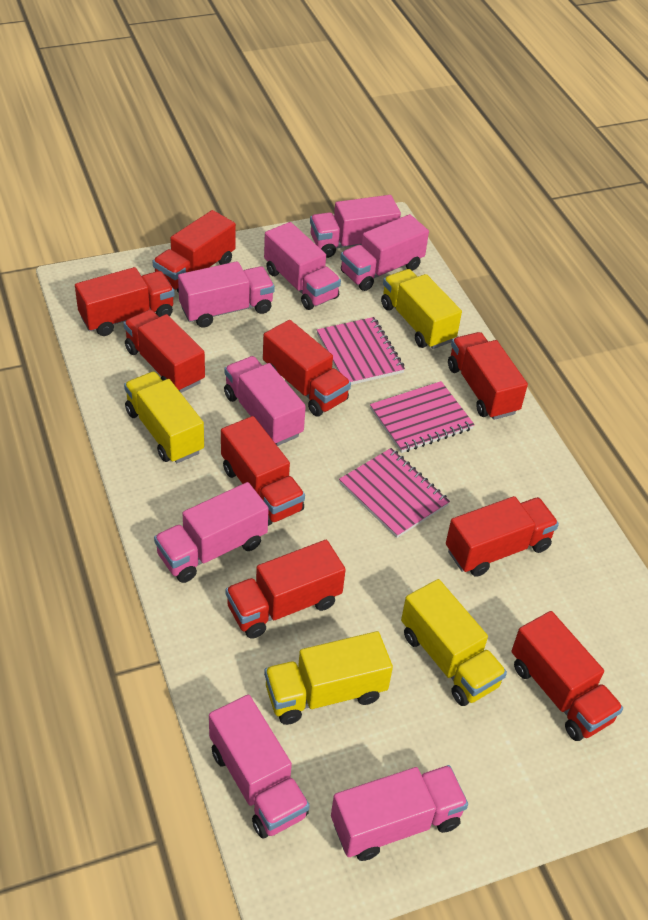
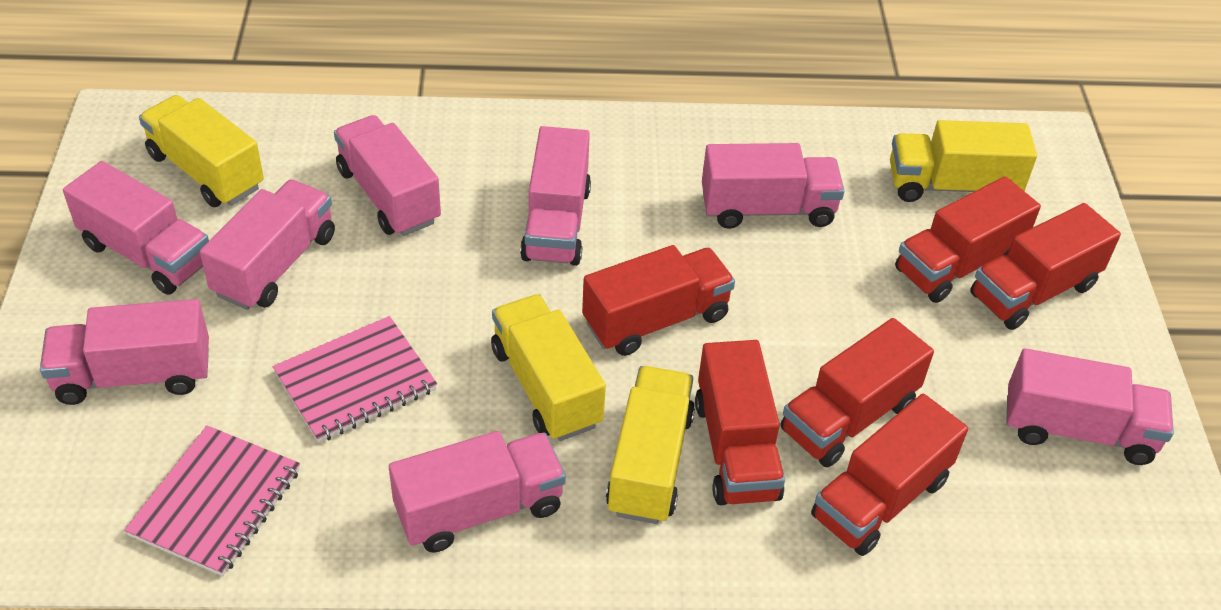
pink notebook: [317,317,405,385] [339,448,450,538] [370,381,475,453] = 3 -> [124,426,300,576] [272,316,437,443] = 2
red truck: [75,267,175,336] [124,310,205,393] [153,210,236,293] [221,416,305,526] [226,540,346,639] [263,320,351,417] [446,496,559,577] [448,332,528,420] [511,611,623,741] = 9 -> [582,245,735,356] [695,340,785,505] [781,318,934,468] [811,394,968,556] [895,176,1041,303] [970,203,1121,330] = 6

